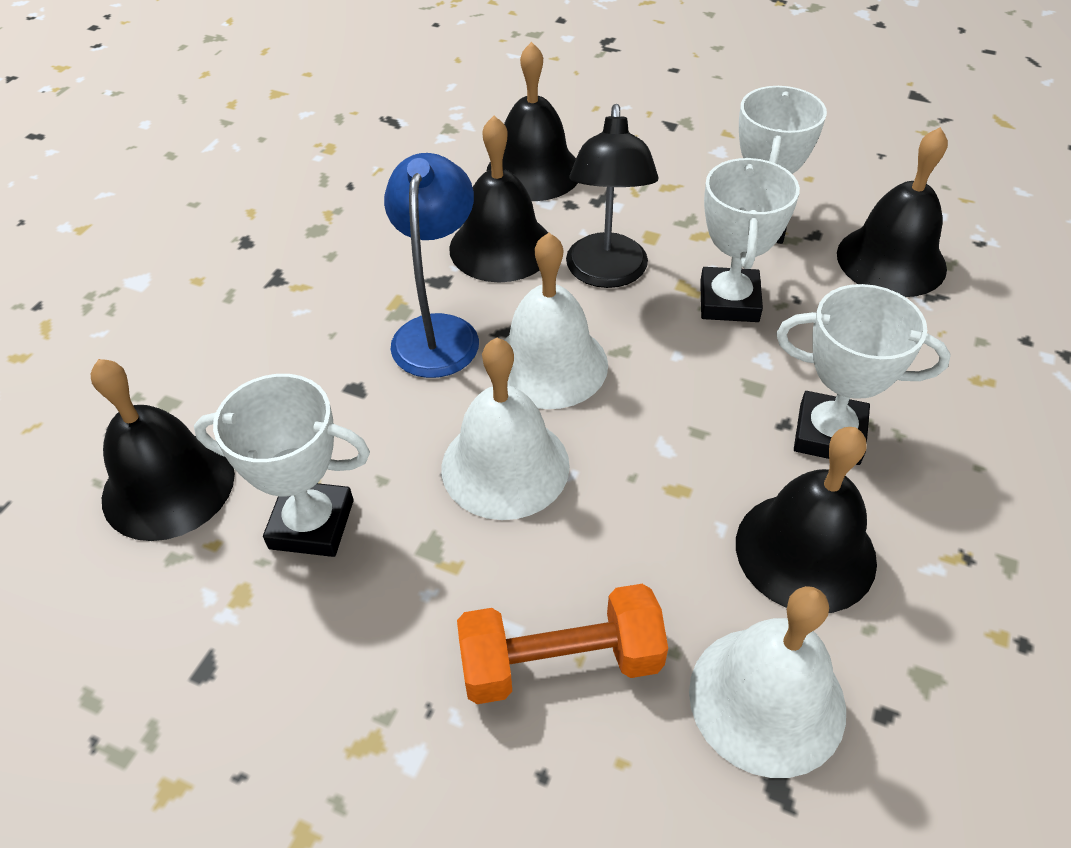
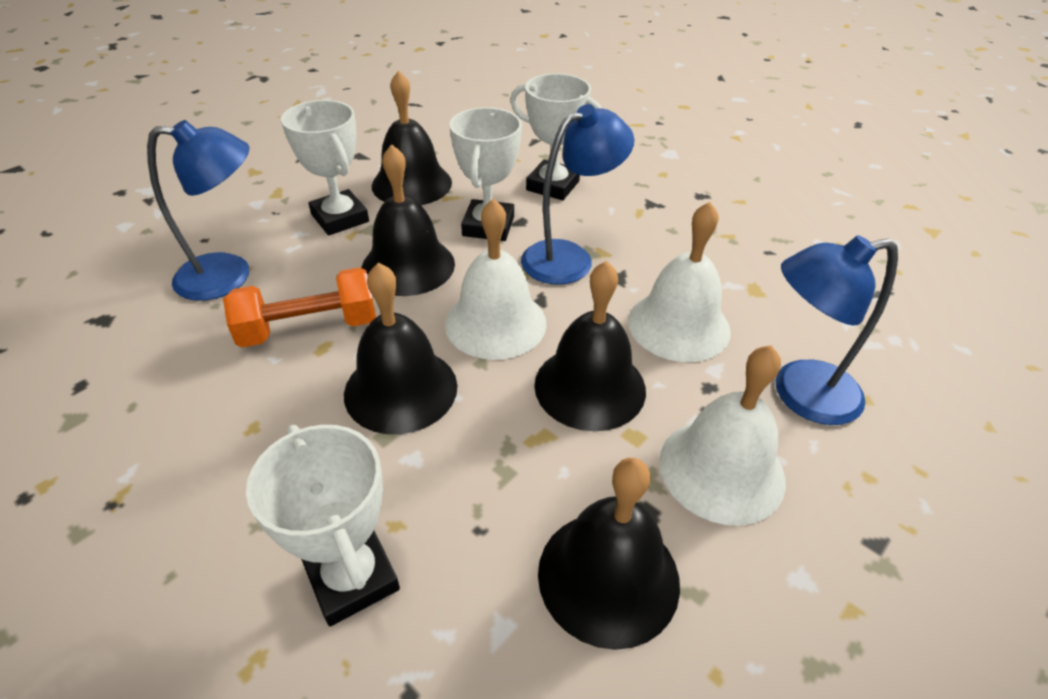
black lamp: [566,104,658,288] = 1 -> none = 0
blue lamp: [384,153,479,378] = 1 -> [147,120,249,301] [521,104,635,285] [775,235,898,425] = 3

